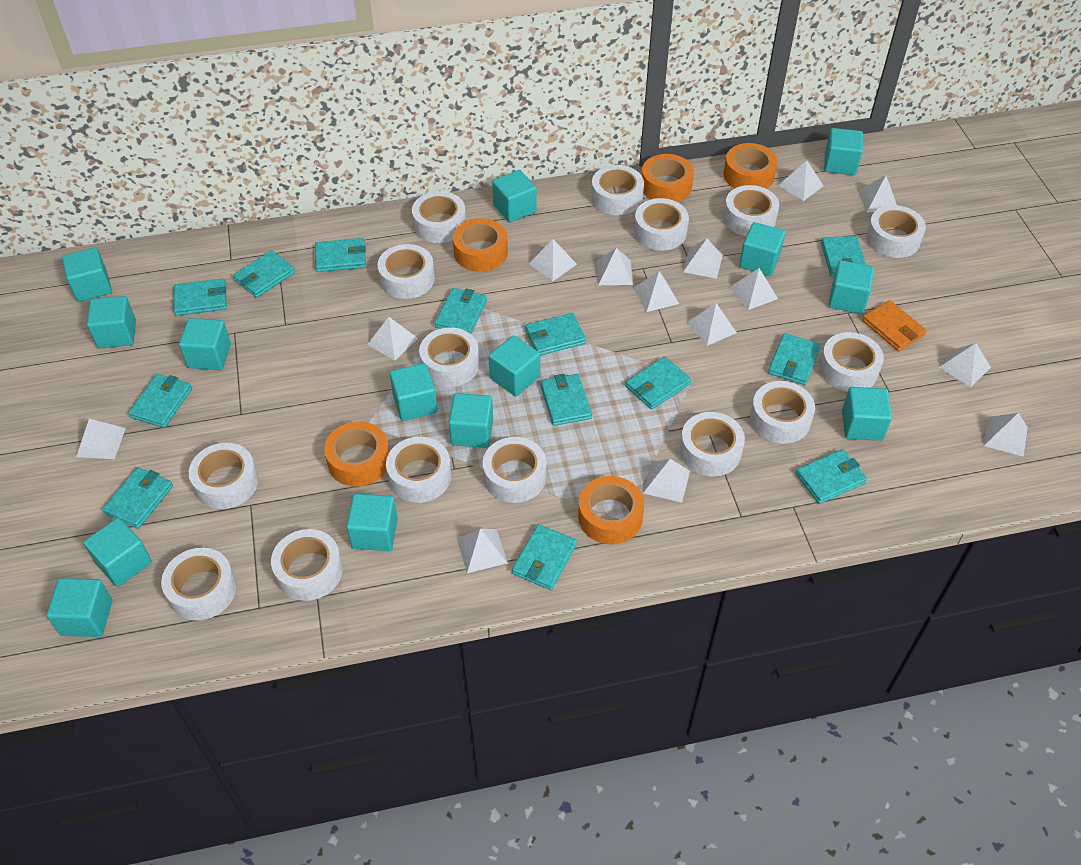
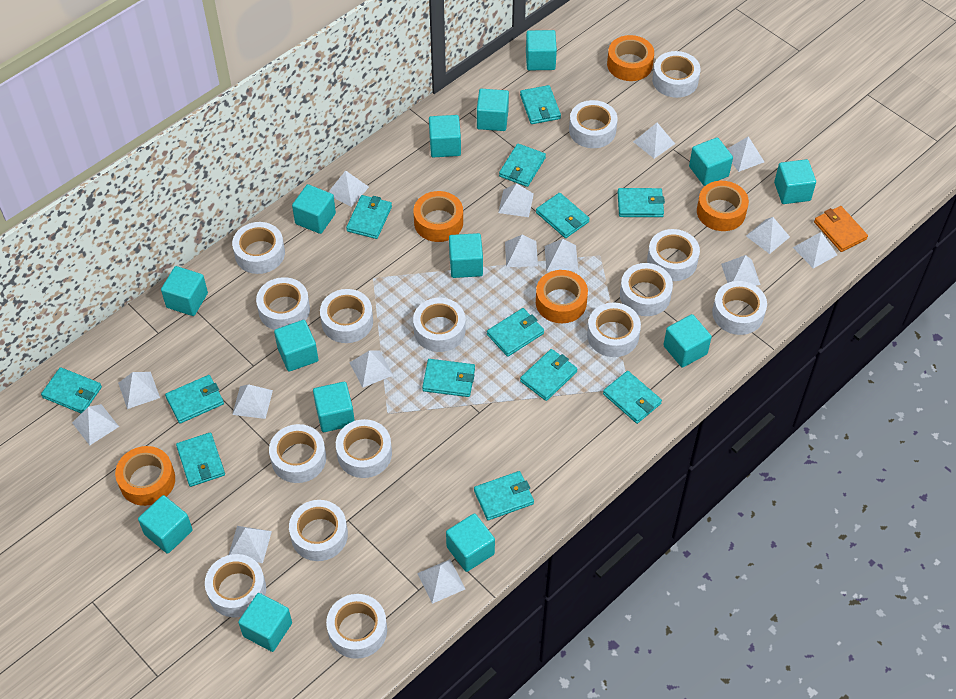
white pyramid: [76,419,126,459] [367,317,418,360] [457,529,507,573] [529,239,577,281] [597,248,633,285] [634,271,679,312] [643,459,690,502] [683,239,723,279] [687,303,737,346] [730,268,778,310] [778,160,823,201] [858,175,897,212] [939,343,991,387] [984,413,1028,457] = 14 -> [72,404,119,445] [118,372,160,409] [229,526,272,563] [232,384,273,419] [329,171,369,207] [349,350,393,388] [417,559,465,604] [498,183,534,217] [505,235,538,267] [545,239,578,271] [633,123,675,159] [721,255,761,286] [727,136,764,172] [746,217,790,254] [793,232,837,269] = 15

